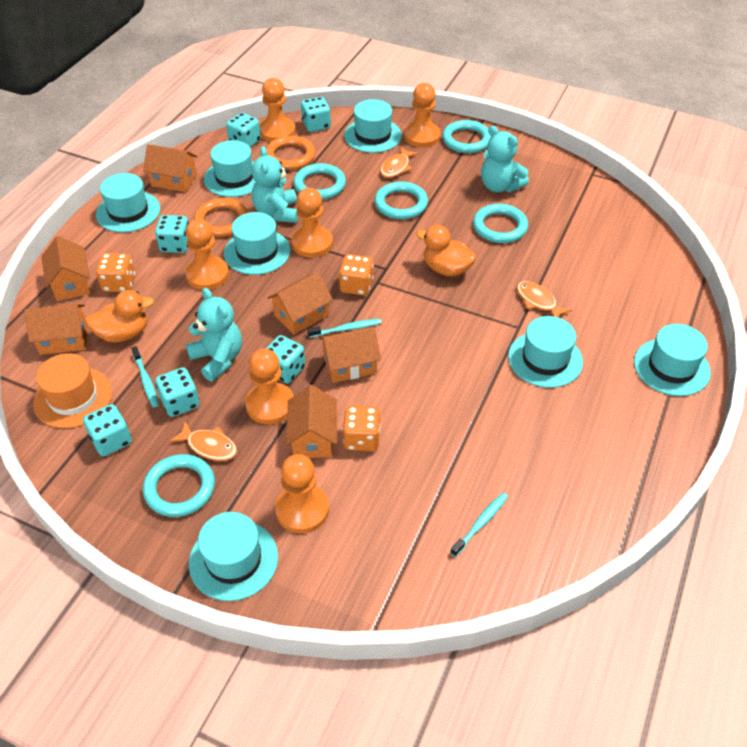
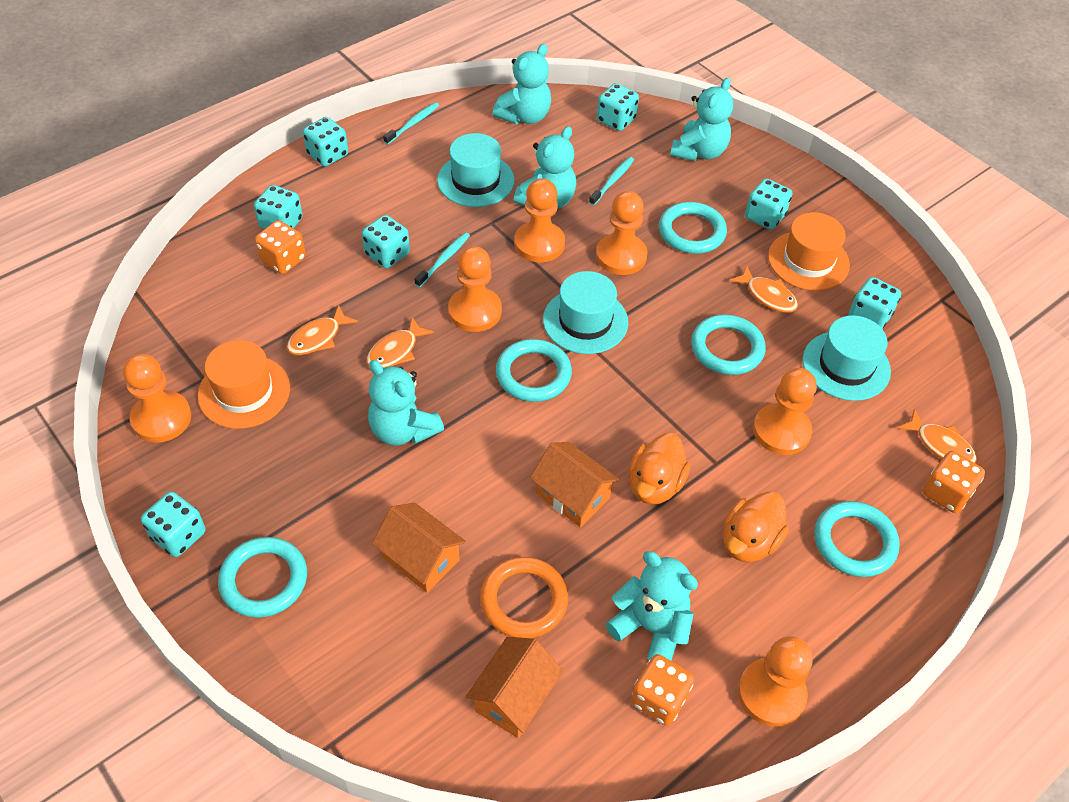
orange fish: [169,422,237,461] [380,147,418,178] [517,281,572,317] = 3 -> [287,306,358,355] [367,317,434,368] [729,266,798,313] [897,409,977,463] = 4
orange hat: [33,353,112,428] = 1 -> [197,340,290,429] [768,212,850,291] = 2
orange house: [24,304,88,355] [42,236,91,301] [143,144,198,192] [267,272,333,335] [286,385,337,458] [319,327,381,383] = 6 -> [372,502,466,593] [466,637,563,738] [530,442,619,528] = 3
orange ring: [194,198,249,237] [266,136,316,170] = 2 -> [480,557,568,638] = 1
turquoise dice: [83,404,132,456] [155,215,189,253] [155,367,200,417] [226,113,261,147] [266,335,306,384] [301,97,331,132] = 6 -> [141,491,206,557] [254,185,303,229] [303,117,348,167] [362,215,410,269] [597,83,639,131] [745,178,792,230] [848,277,901,329] = 7
turquoise hat: [96,173,160,232] [189,512,278,601] [204,140,255,197] [224,212,291,275] [344,99,402,153] [508,316,583,388] [634,324,711,396] = 7 -> [437,133,515,207] [543,271,628,354] [802,315,891,401] = 3
turquoise teddy bear: [186,288,242,381] [251,146,298,223] [481,126,529,192] = 3 -> [368,360,444,446] [493,44,551,124] [514,126,576,208] [606,551,698,661] [670,78,733,161] = 5

